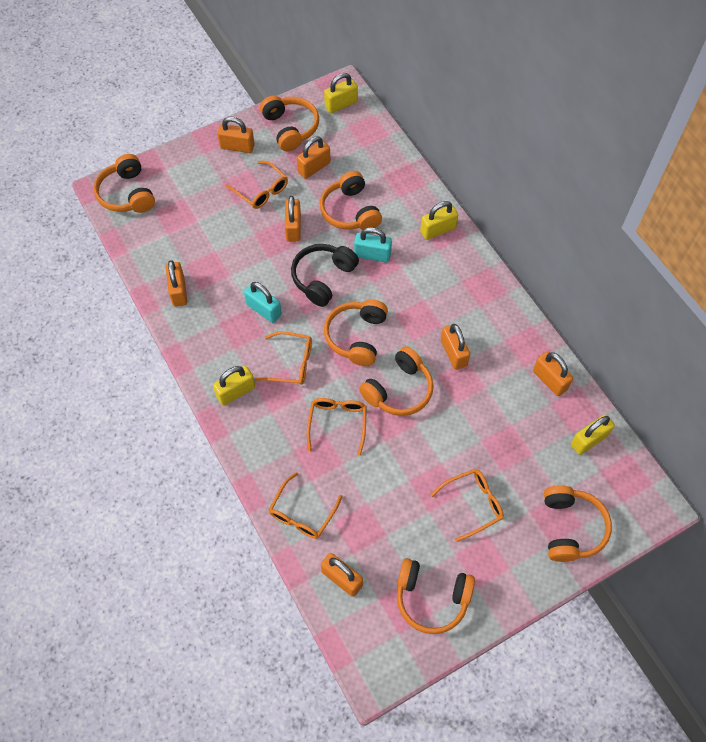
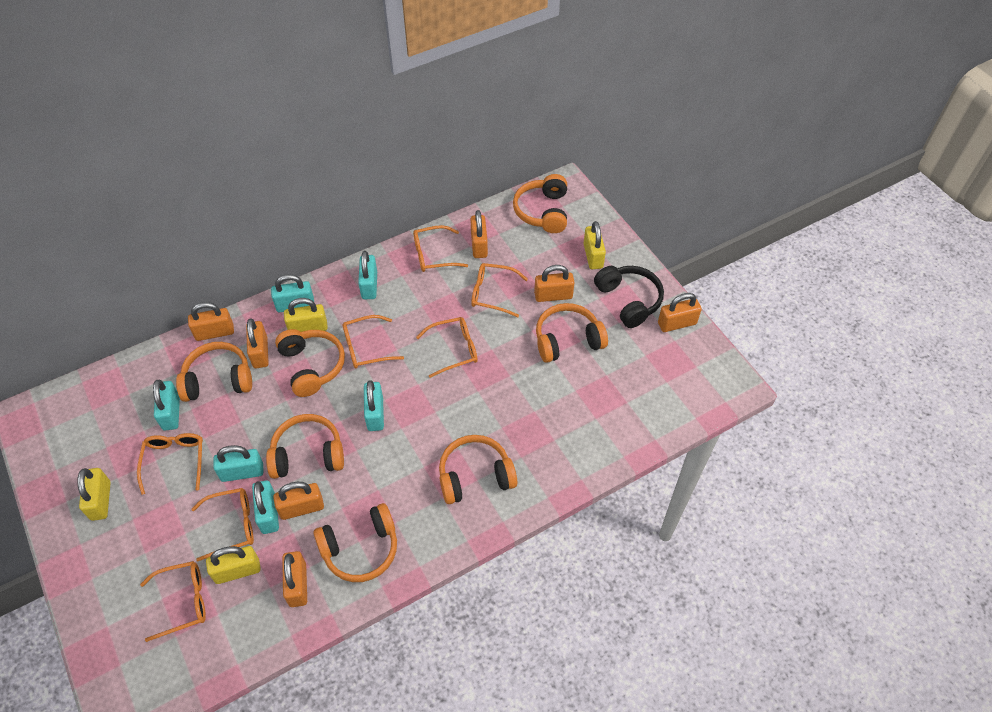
orange glasses: [226,161,288,209] [255,331,312,385] [269,472,343,539] [307,398,367,456] [431,469,504,542] = 5 -> [137,433,203,495] [140,561,206,642] [191,488,254,561] [342,315,404,369] [413,225,468,272] [416,317,478,378] [471,263,528,317] = 7
turquoise padlock: [244,282,282,323] [354,227,392,263] = 2 -> [153,380,180,431] [213,445,263,482] [252,480,279,534] [271,274,314,312] [358,251,377,299] [364,380,384,431] = 6

